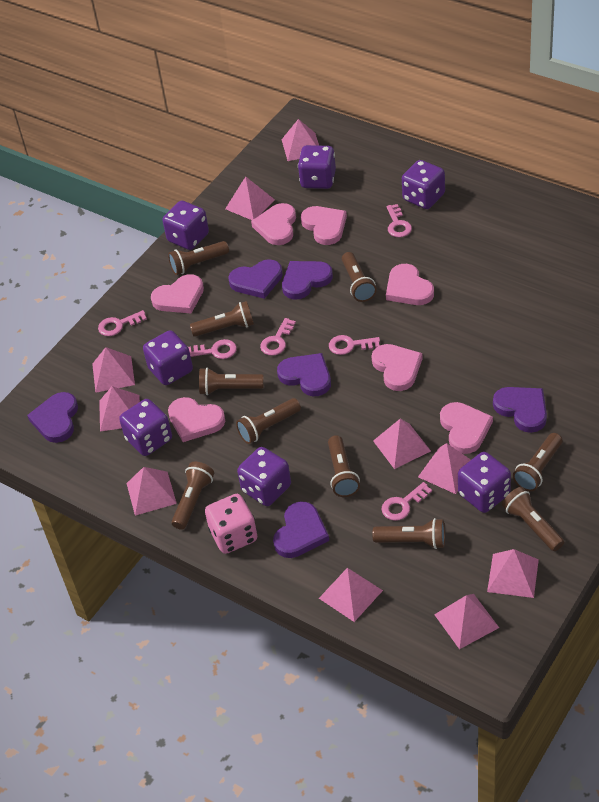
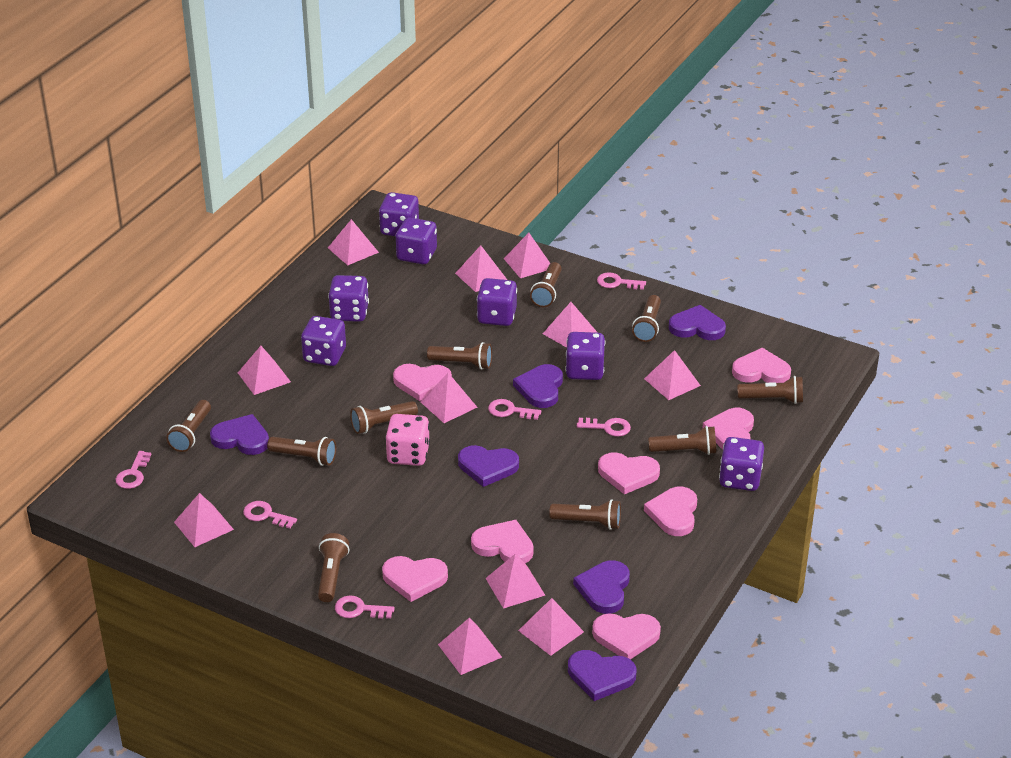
pink heart: [151,274,204,313] [168,397,225,442] [251,203,296,245] [301,206,347,245] [372,344,423,391] [386,264,434,305] [440,402,493,454] = 7 -> [382,556,448,602] [393,364,452,401] [471,520,534,563] [592,613,661,659] [598,452,660,494] [644,487,697,536] [702,408,754,449] [732,348,791,383] = 8
pink pyramid: [92,347,135,393] [99,386,140,431] [126,467,177,516] [225,177,275,220] [281,119,319,161] [319,568,383,622] [373,419,431,469] [418,443,471,494] [434,594,499,649] [487,549,539,598] = 10 -> [174,493,234,547] [238,346,291,395] [328,219,379,265] [421,373,477,423] [438,617,502,675] [455,245,507,292] [485,554,545,609] [504,233,550,278] [518,598,584,656] [543,302,598,348] [644,350,701,400] = 11

